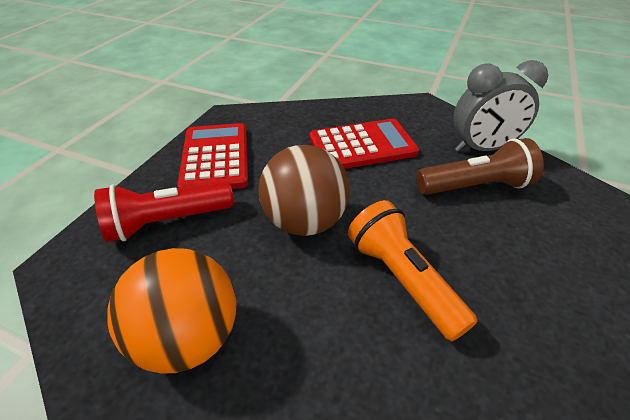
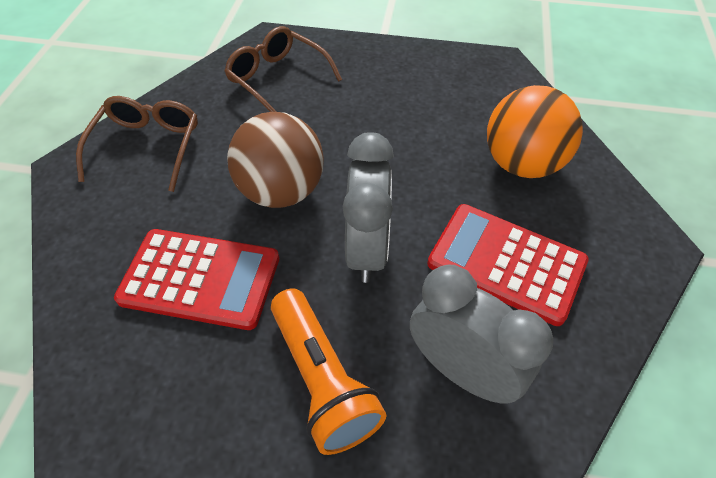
brown flashlight: [416,138,544,195] = 1 -> none = 0
brown glasses: none = 0 -> [76,96,198,192] [224,26,342,112] = 2
grey clock: [453,60,548,152] = 1 -> [342,132,394,283] [410,265,553,404] = 2
red flashlight: [94,181,234,242] = 1 -> none = 0

